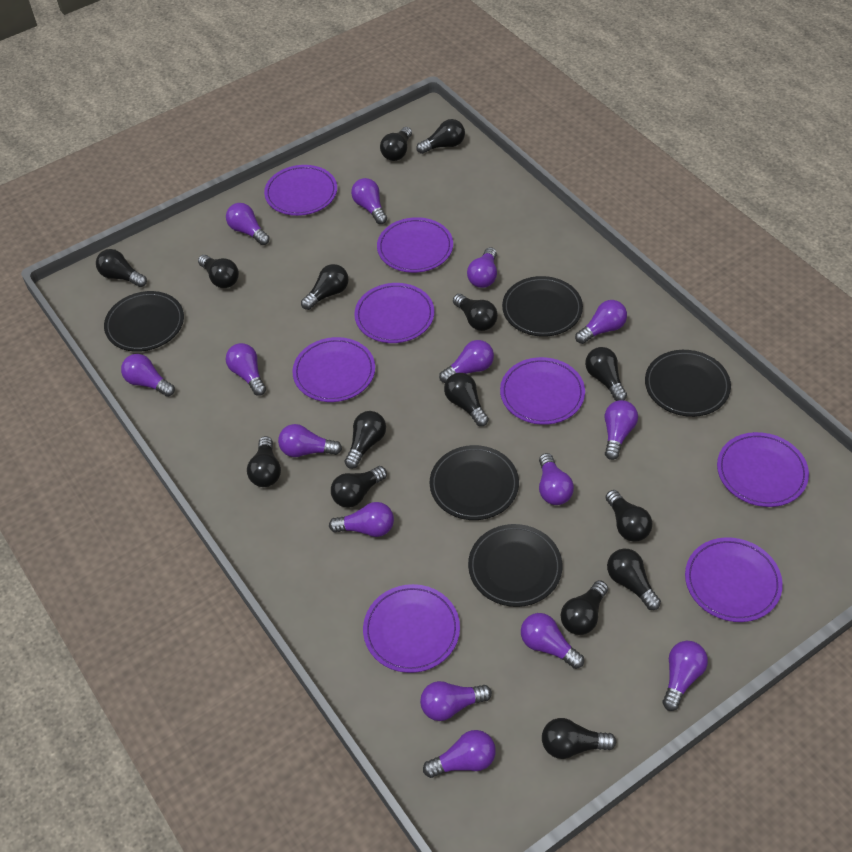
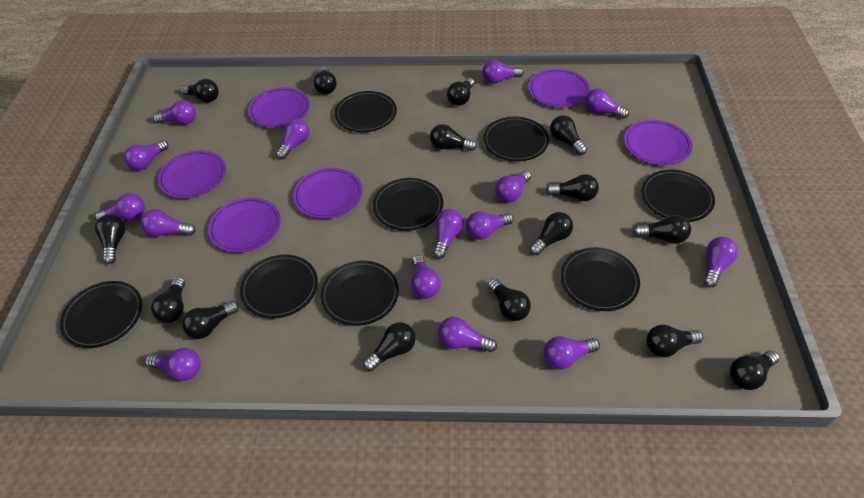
black plate: [104,291,184,352] [430,445,519,520] [468,524,562,607] [502,276,583,337] [645,350,731,417] = 5 -> [60,281,142,348] [240,255,318,318] [320,261,399,326] [335,91,397,132] [373,178,443,231] [483,117,549,161] [560,247,640,311] [641,170,715,222] = 8
purple plate: [264,165,337,216] [292,337,375,402] [354,283,434,343] [363,584,460,673] [377,217,453,273] [500,357,585,425] [685,537,783,622] [717,432,809,507] = 8 -> [157,150,226,199] [208,197,281,253] [248,87,310,128] [293,168,363,219] [528,69,590,108] [624,120,692,166] = 6

